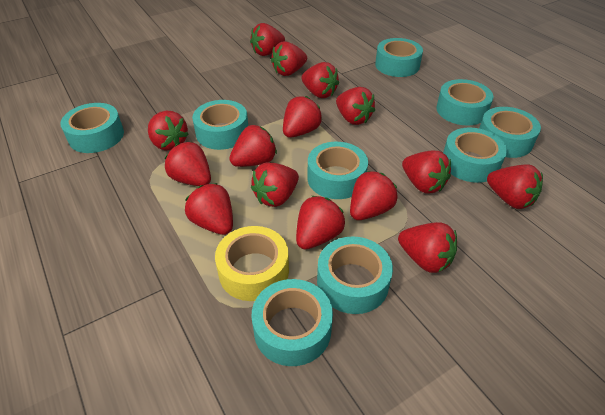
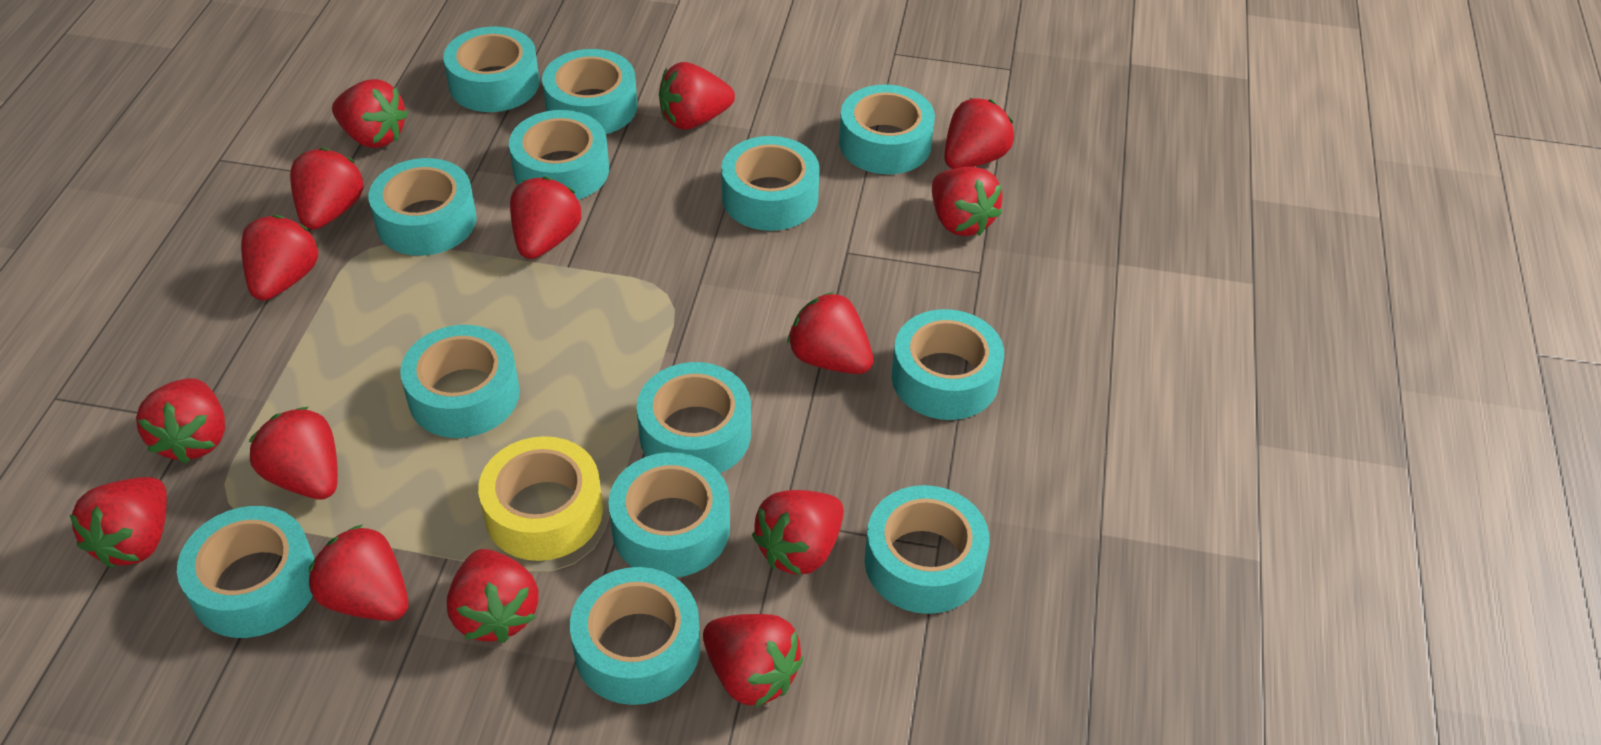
turquoise tape: [60,103,124,153] [192,100,248,150] [251,279,333,366] [307,142,368,199] [317,236,393,314] [375,38,423,77] [436,79,493,126] [443,128,507,183] [479,107,541,158] = 9 -> [177,506,315,638] [368,158,477,256] [400,325,520,438] [443,27,540,112] [509,110,609,200] [542,49,637,134] [570,567,700,705] [608,452,730,578] [637,362,751,473] [721,136,820,231] [839,85,935,174] [865,485,989,614] [892,309,1004,420] = 13

